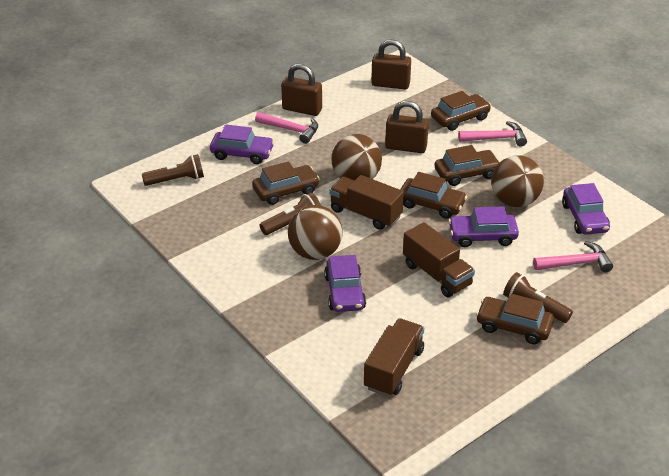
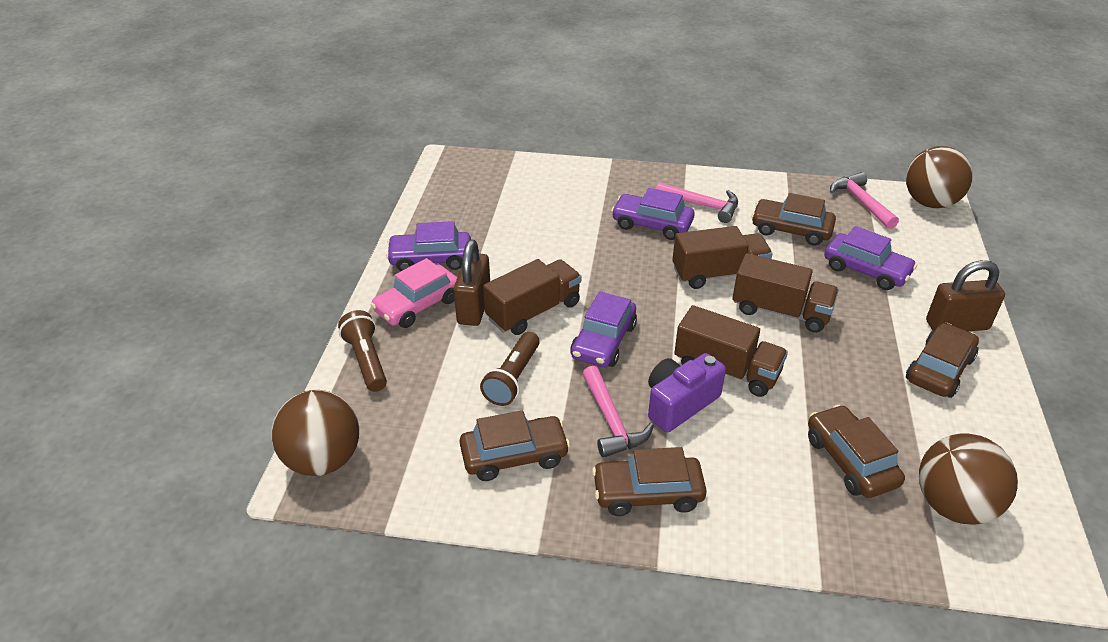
brown flashlight: [142,154,204,186] [260,192,321,235] [503,272,573,323] = 3 -> [338,310,387,392] [480,332,540,406] = 2
brown padlock: [281,64,322,116] [371,39,411,89] [385,101,429,153] = 3 -> [453,240,490,326] [926,260,1005,331] = 2
brown truck: [329,175,404,230] [364,318,424,397] [403,222,475,297] = 3 -> [483,259,581,335] [672,226,773,289] [674,305,788,397] [732,253,839,333] = 4
pink car: none = 0 -> [371,258,457,328] = 1
purple camera: none = 0 -> [648,353,726,432] = 1

